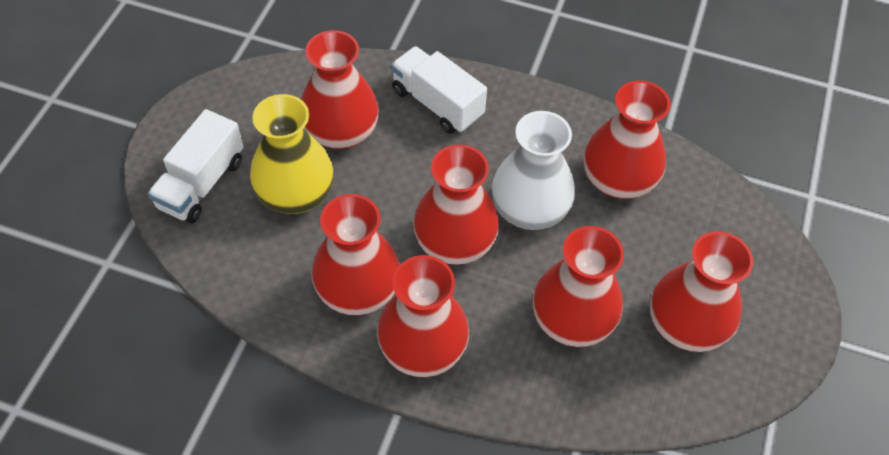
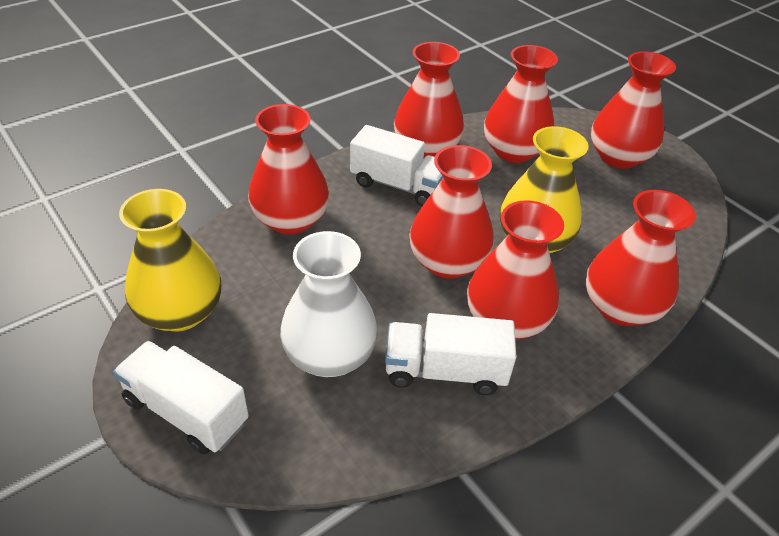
white truck: [148,109,243,223] [391,46,487,134] = 2 -> [113,341,249,455] [350,125,443,206] [385,313,516,395] = 3
yellow vase: [250,94,334,214] = 1 -> [119,189,221,332] [500,126,588,253] = 2

